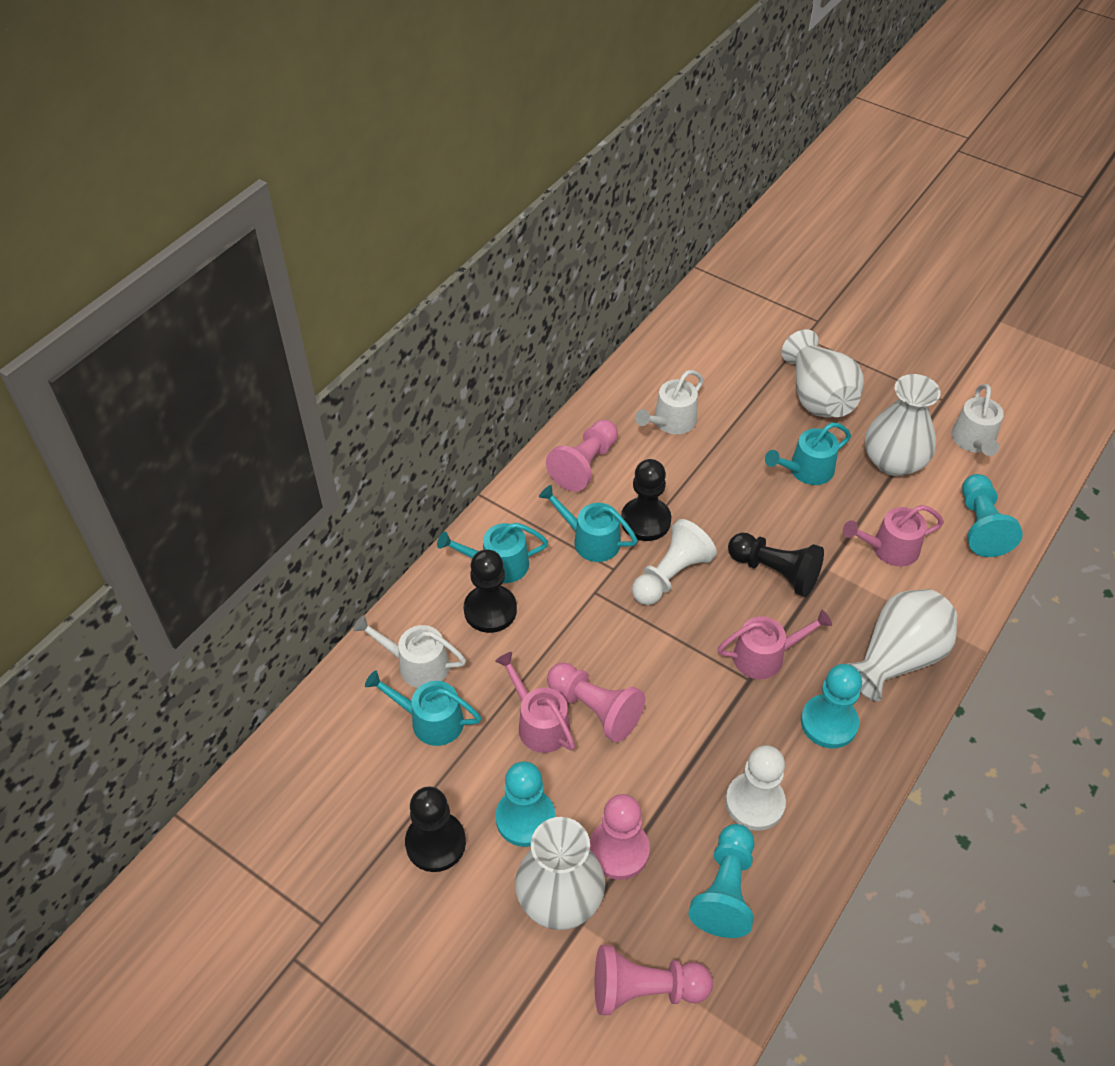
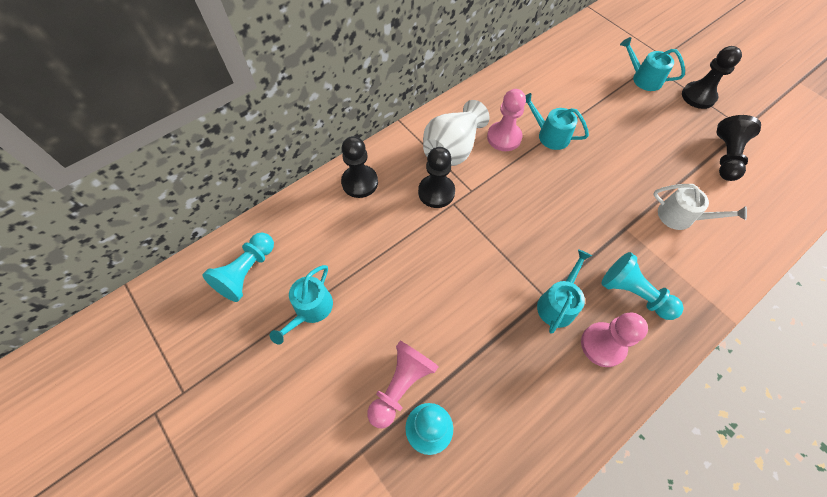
pink pawn: [546,420,618,492] [547,662,645,742] [590,794,650,880] [595,945,713,1015] = 4 -> [367,341,439,428] [487,89,526,151] [581,313,648,367] = 3
pink watering can: [495,652,575,753] [718,610,832,679] [843,505,944,566] = 3 -> none = 0
turquoise pawn: [496,761,555,847] [688,824,755,938] [801,664,862,748] [962,474,1023,557] = 4 -> [202,233,274,302] [405,403,453,455] [601,252,684,320] = 3
white pawn: [632,519,717,605] [725,745,786,831] = 2 -> none = 0
white vase: [515,817,605,930] [781,330,864,417] [848,589,958,701] [865,374,941,476] = 4 -> [423,100,490,166] = 1
white watering can: [353,615,466,688] [635,370,704,434] [952,384,1004,456] = 3 -> [653,184,747,230] = 1

